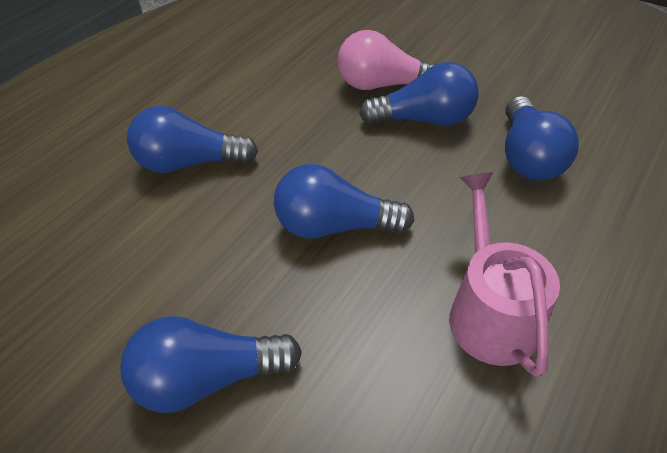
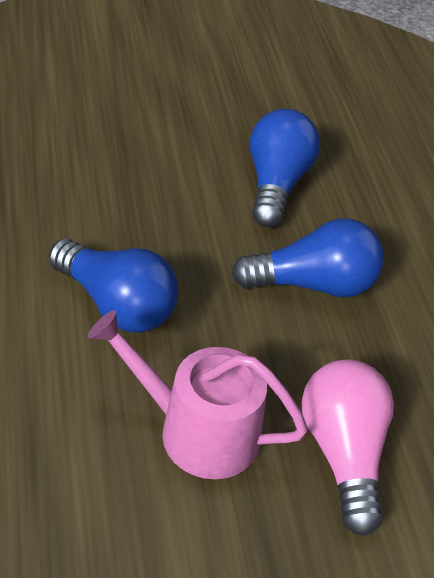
blue light bulb: [120,316,302,413] [127,106,258,173] [274,164,414,239] [359,62,479,126] [505,96,579,180] = 5 -> [49,239,178,333] [231,218,384,298] [250,109,320,228] = 3

